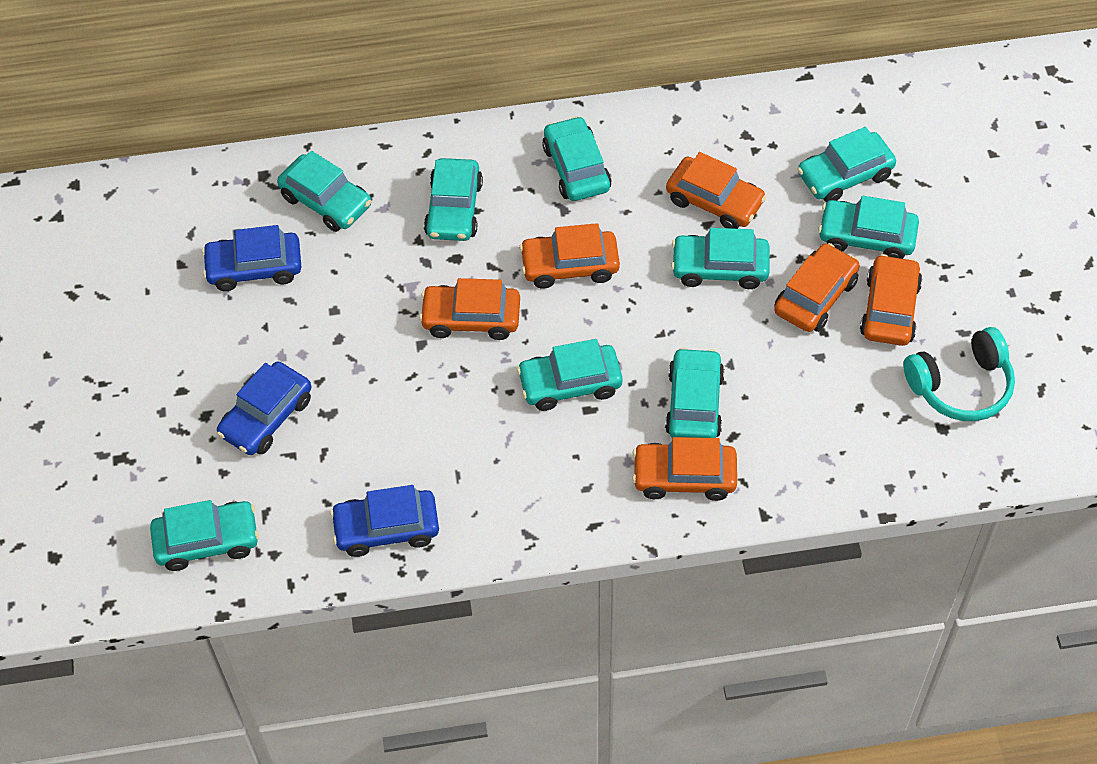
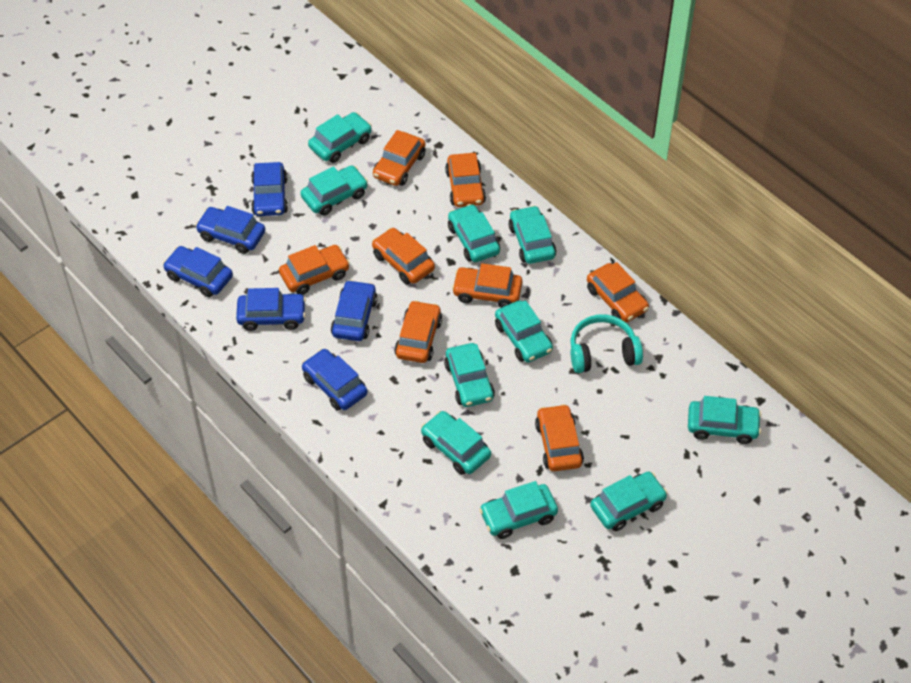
blue car: [202,225,301,291] [217,361,311,455] [330,485,439,557] = 3 -> [163,246,233,297] [195,206,265,254] [236,288,306,331] [251,162,288,216] [302,349,368,411] [331,280,378,341] = 6
orange car: [419,278,520,340] [519,223,620,289] [632,437,737,501] [666,152,766,229] [774,243,860,332] [860,254,922,346] = 6 -> [279,245,350,295] [372,228,435,284] [373,130,426,186] [394,300,442,363] [445,153,486,207] [452,263,522,308] [535,404,584,472] [587,262,649,322] = 8
turquoise car: [150,500,259,571] [277,151,371,232] [424,158,483,241] [517,339,622,411] [542,116,611,201] [665,347,725,438] [671,228,770,289] [797,127,896,203] [818,196,919,259] = 9 -> [300,165,368,216] [308,112,372,163] [421,411,491,475] [444,343,495,407] [448,204,500,262] [479,481,558,539] [495,300,553,362] [508,205,556,264] [590,471,668,531] [688,396,761,444] = 10

